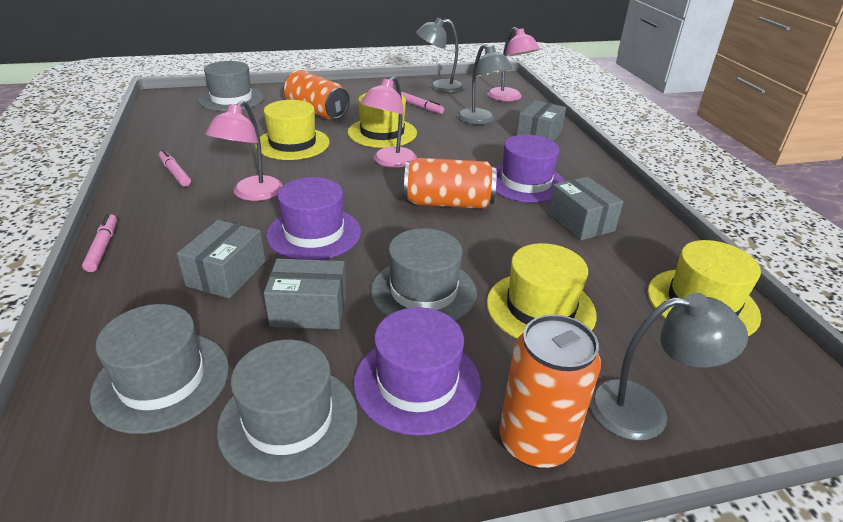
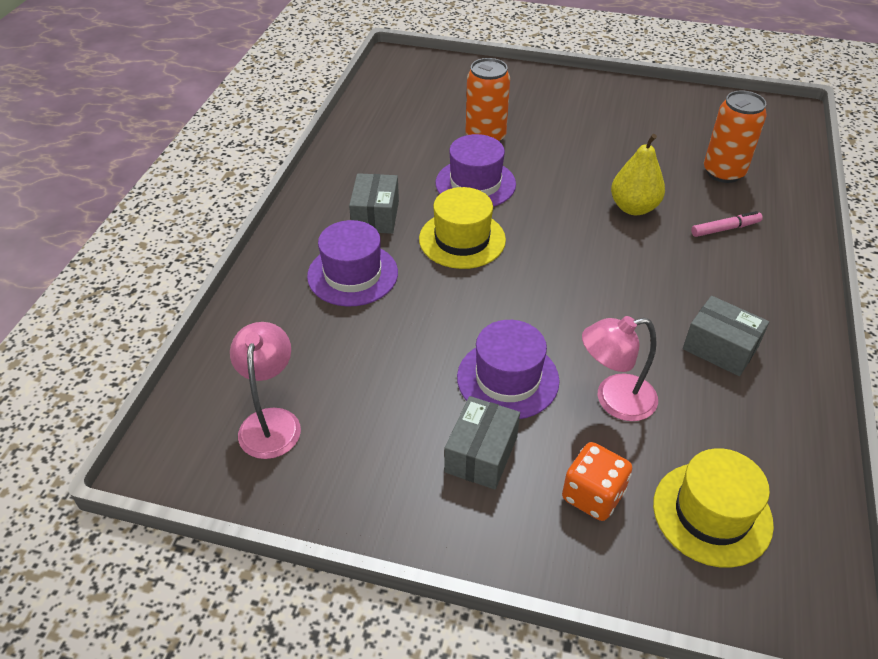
grey box: [177,220,265,298] [264,259,346,329] [517,100,566,141] [548,177,623,240] = 4 -> [349,173,399,234] [444,396,520,490] [683,296,769,376] = 3
grey hat: [90,304,229,434] [199,61,264,111] [217,340,358,482] [371,228,477,321] = 4 -> none = 0
grey lamp: [416,17,464,93] [457,44,513,125] [589,293,748,441] = 3 -> none = 0
orange can: [283,70,350,119] [404,158,497,209] [499,314,601,469] = 3 -> [466,58,510,142] [704,90,767,183] = 2
orange dice: none = 0 -> [562,442,632,521] = 1
pink lamp: [205,100,283,201] [360,76,417,168] [487,27,540,101] = 3 -> [230,322,301,459] [582,316,658,421] = 2
pink marker: [82,214,117,272] [159,149,191,187] [401,92,444,114] = 3 -> [691,211,763,237] = 1
yellow hat: [255,100,330,160] [348,93,417,148] [487,243,597,339] [648,240,761,336] = 4 -> [419,187,506,269] [653,448,774,568] = 2
yellow pear: none = 0 -> [611,134,665,215] = 1

